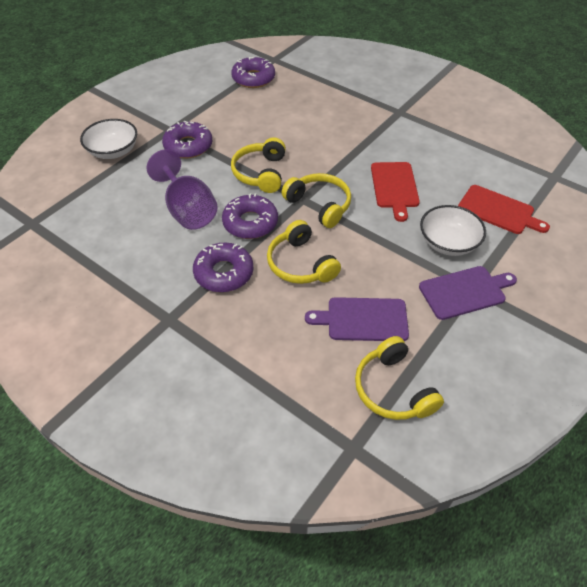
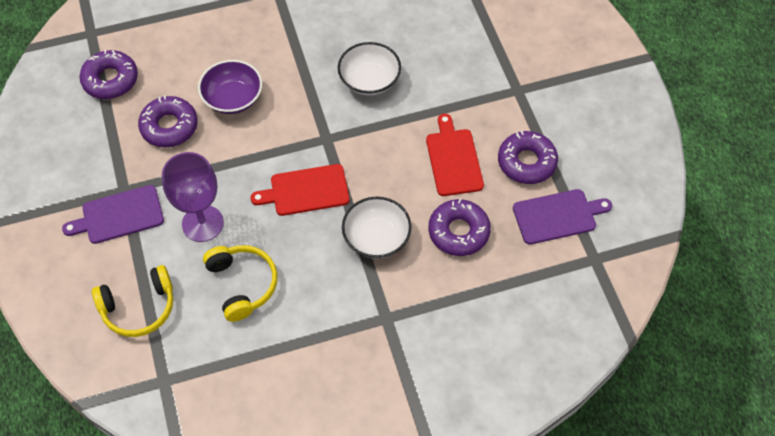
purple bowl: none = 0 -> [198,60,262,114] = 1
yellow headphones: [231,137,286,193] [267,220,341,284] [282,173,351,228] [355,336,444,420] = 4 -> [92,265,173,337] [203,245,277,322] = 2

